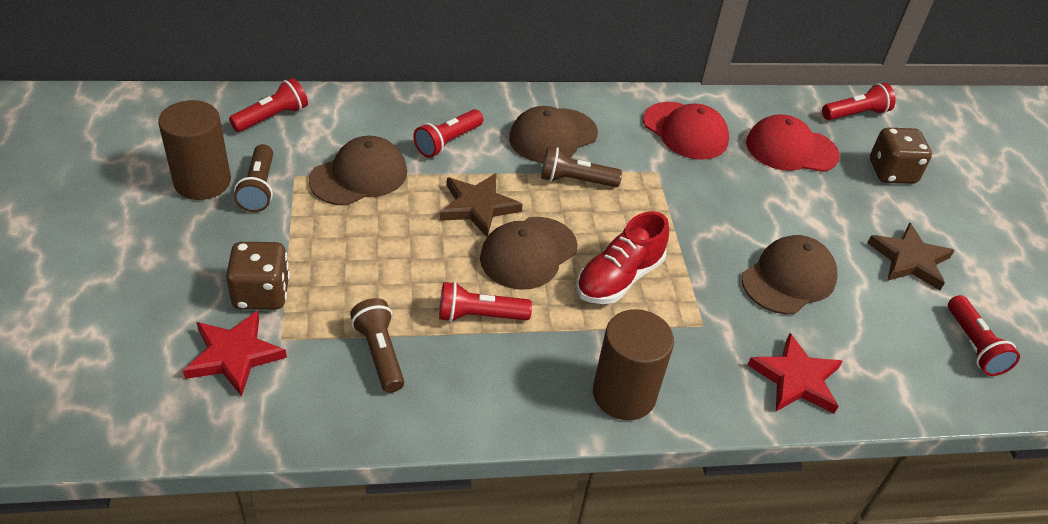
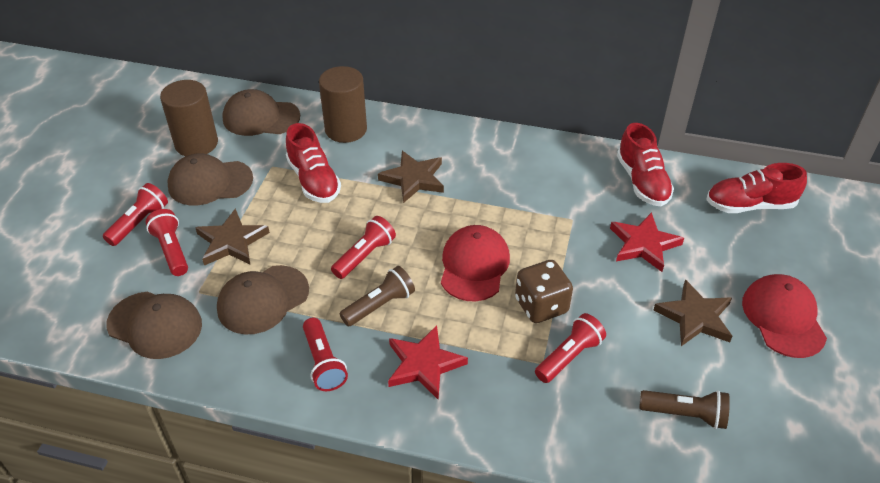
brown dice: [226,242,290,310] [870,128,932,184] = 2 -> [515,260,573,323] = 1
brown flashlight: [234,144,273,212] [350,298,404,393] [541,147,622,187] = 3 -> [339,266,415,326] [639,390,730,429] = 2
brown star: [440,173,523,237] [868,223,955,290] = 2 -> [195,208,270,266] [378,151,444,203] [653,279,732,346] = 3
red shoe: [577,211,669,304] = 1 -> [286,123,341,203] [617,123,674,206] [706,163,807,213] = 3

